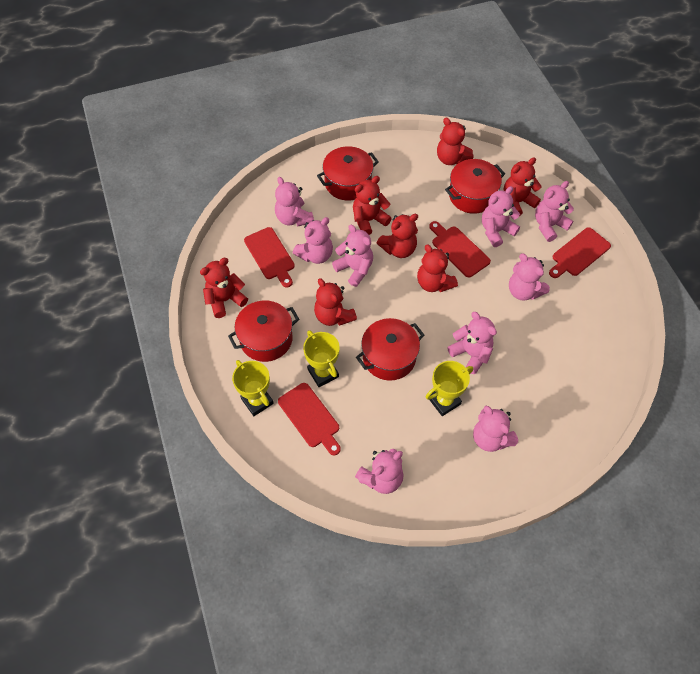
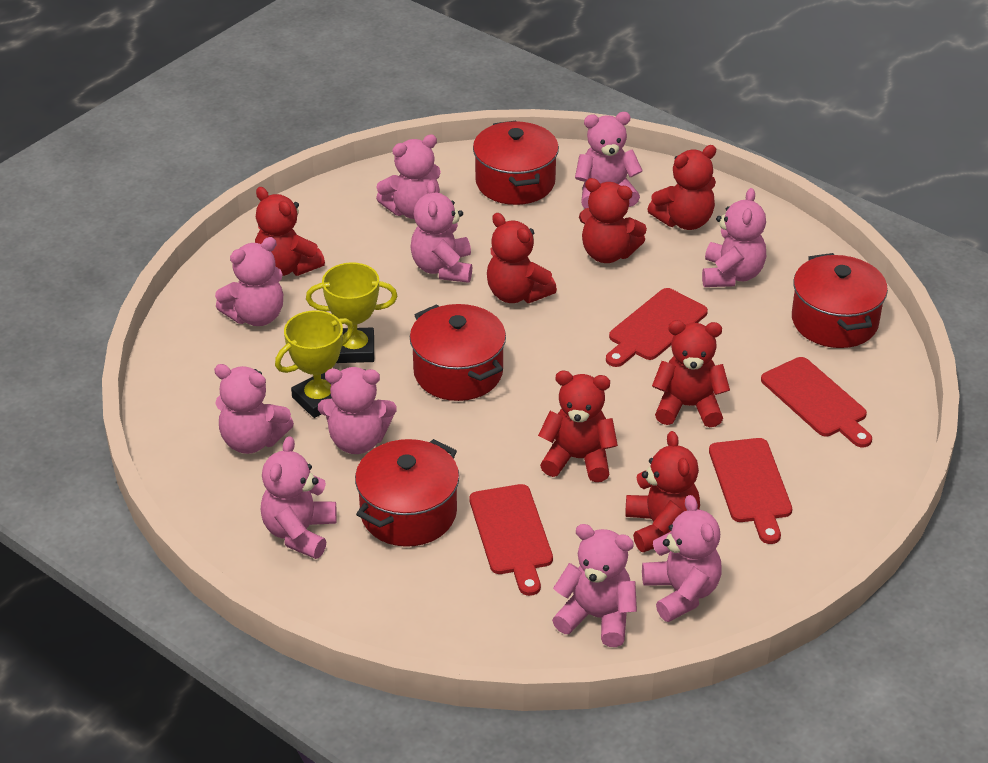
pink teddy bear: [275,177,314,227] [293,217,333,264] [332,225,373,287] [355,449,404,494] [447,312,497,374] [473,406,518,452] [482,186,520,247] [509,253,550,301] [535,181,574,242] = 9 -> [214,364,294,454] [215,237,283,326] [261,436,337,559] [318,367,397,454] [376,134,441,219] [410,180,472,283] [552,524,637,647] [575,112,643,208] [642,495,722,622] [702,188,766,287] = 10
yellow trophy: [232,360,274,416] [303,330,340,387] [425,361,473,416] = 3 -> [275,310,354,418] [306,262,398,363] = 2

